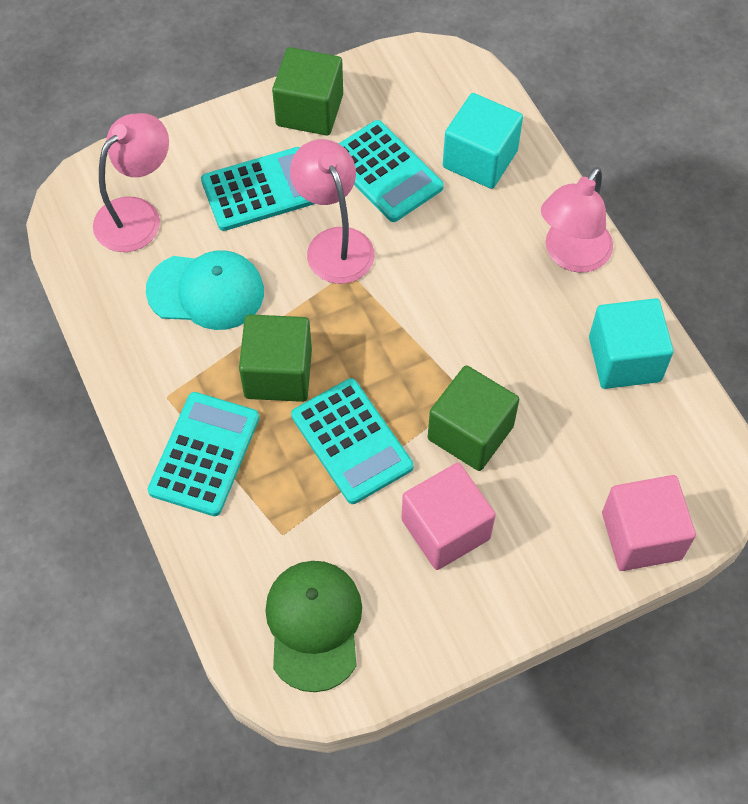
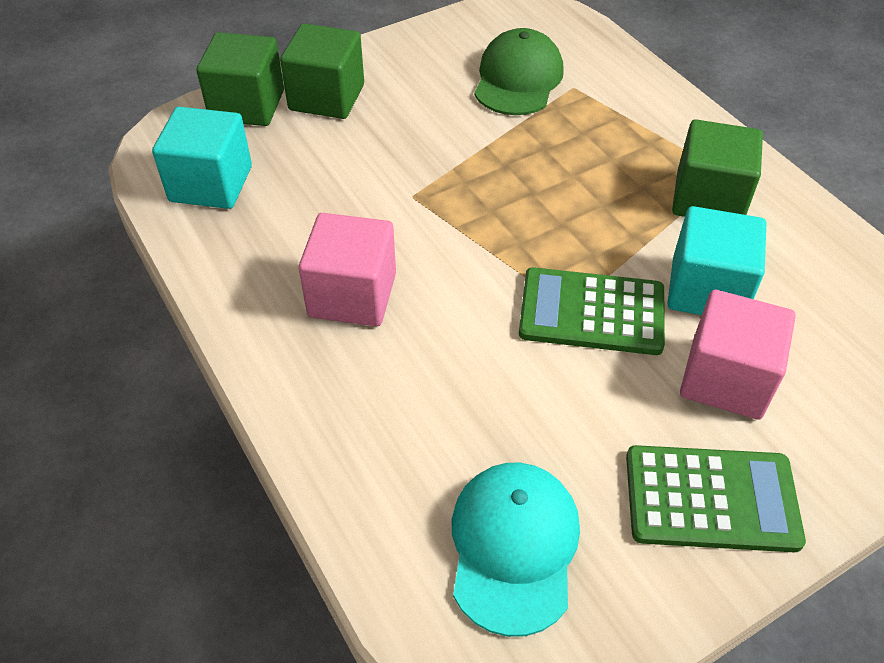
green calculator: none = 0 -> [519,267,665,355] [626,445,806,552] = 2
pink lamp: [93,113,169,252] [290,139,375,284] [541,167,613,273] = 3 -> none = 0
turquoise calculator: [148,392,260,516] [201,147,314,231] [291,378,414,504] [339,120,444,222] = 4 -> none = 0

